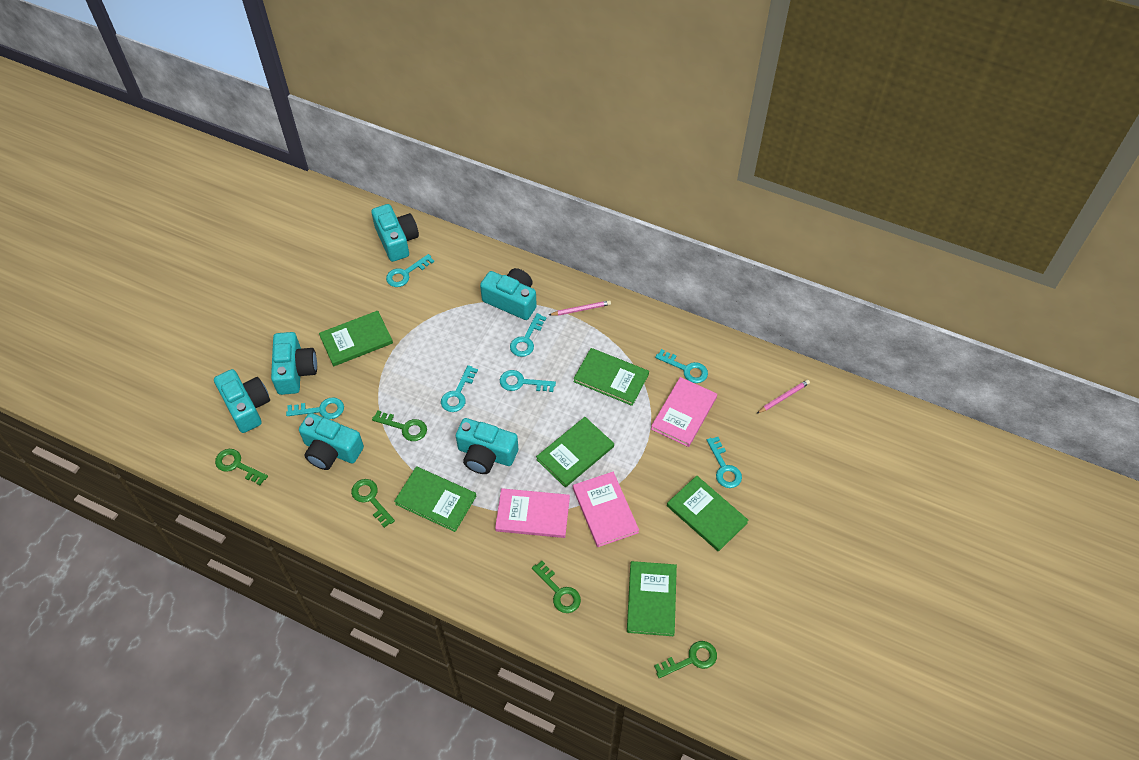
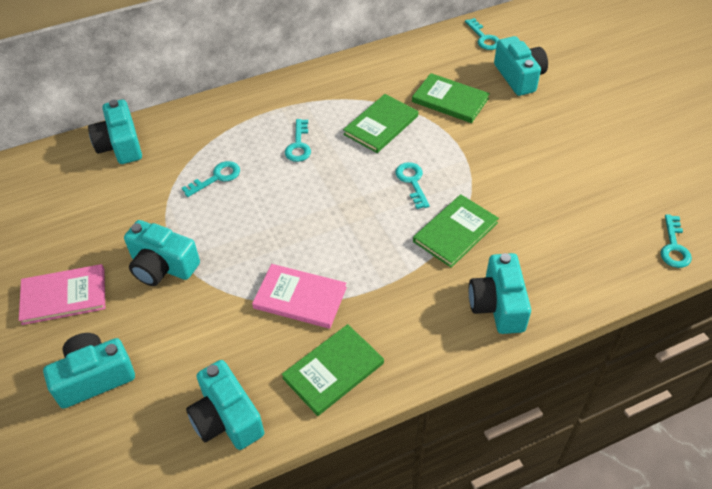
green book: [319,311,393,366] [394,466,476,532] [536,417,614,487] [574,348,649,406] [627,561,677,636] [667,476,749,552] = 6 -> [282,324,384,416] [343,94,418,153] [412,73,490,123] [413,194,499,268] = 4
green key: [215,449,268,485] [351,479,395,528] [372,410,427,441] [532,561,581,613] [654,641,717,678] = 5 -> none = 0
pink book: [495,488,570,538] [573,472,639,547] [651,377,717,447] = 3 -> [19,264,105,325] [252,264,347,329] = 2
pink pencil: [549,300,611,316] [756,380,810,414] = 2 -> none = 0
turquoise key: [286,397,344,419] [386,254,434,287] [441,365,478,412] [500,370,556,392] [510,313,546,357] [655,349,708,383] [707,437,742,488] = 7 -> [182,161,240,197] [285,119,311,162] [396,162,430,209] [465,18,500,50] [661,214,692,268] = 5

